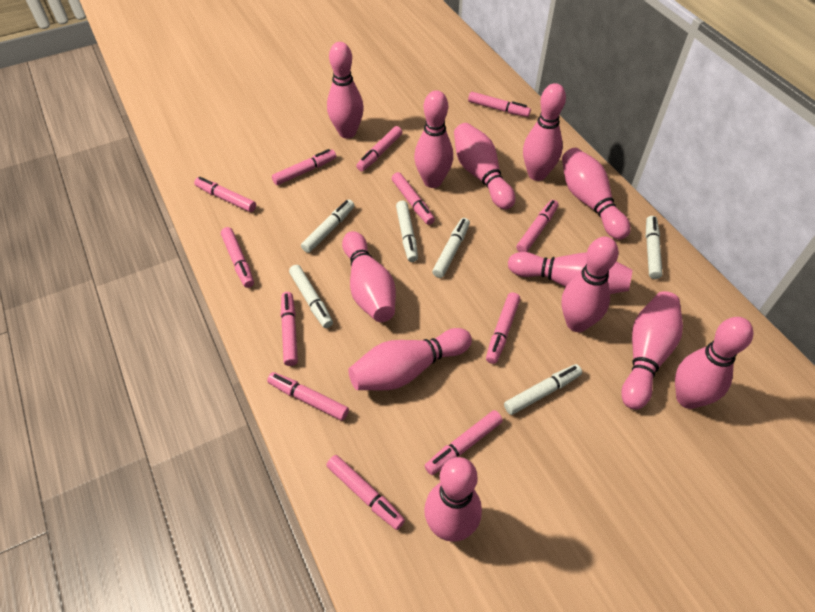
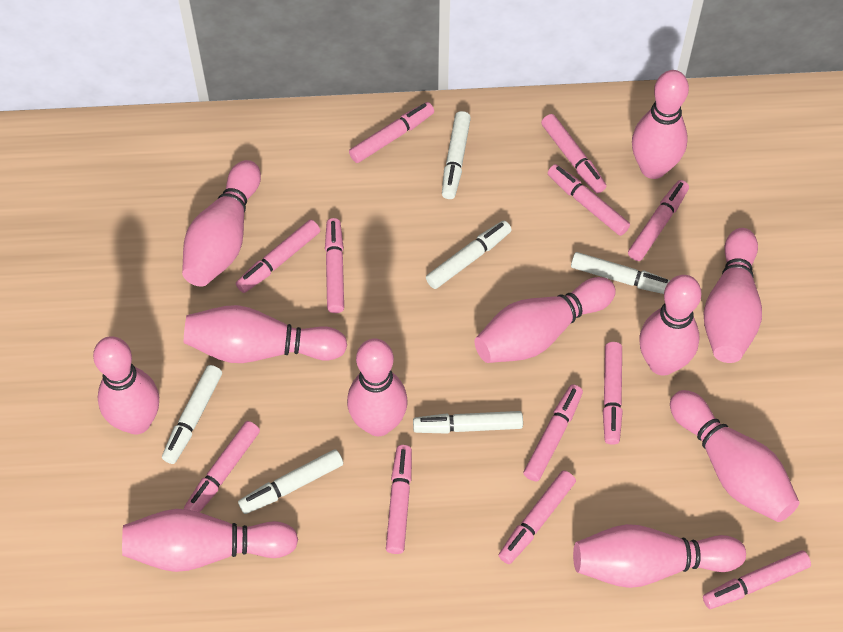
pink bowling pin: [327,42,364,138] [342,231,396,322] [348,328,472,391] [414,90,453,188] [424,457,482,542] [454,123,515,209] [508,252,632,294] [523,83,566,181] [561,236,618,332] [562,148,630,240] [621,291,683,410] [675,317,753,409] = 12 -> [93,336,159,434] [122,509,298,572] [182,160,261,287] [184,305,347,363] [347,339,408,436] [475,277,616,363] [573,524,746,588] [632,70,689,179] [639,275,701,376] [670,390,799,522] [703,228,762,363] = 11

